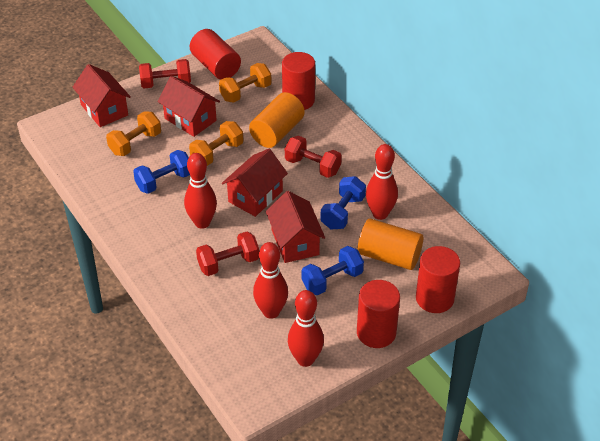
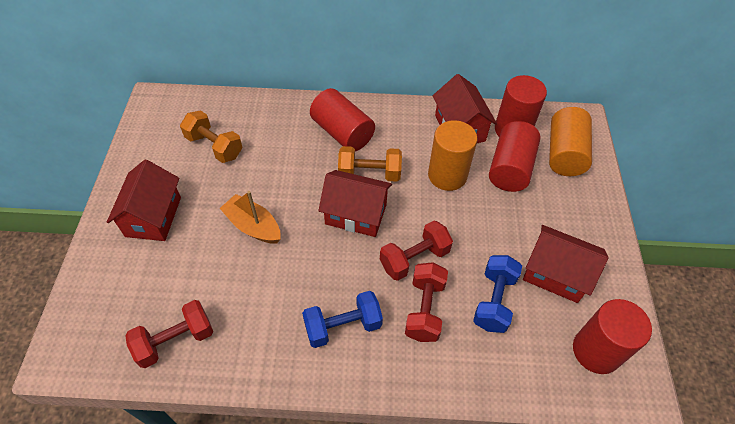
blue dumbbell: [133,150,190,194] [302,246,364,295] [320,176,366,229] = 3 -> [302,291,383,348] [473,255,522,333] = 2
orange boat: none = 0 -> [220,191,281,243] = 1
orange dumbbell: [106,111,161,156] [189,121,243,166] [219,63,272,103] = 3 -> [180,110,242,163] [338,146,402,182] = 2
red bowling pin: [184,153,217,229] [253,242,288,319] [288,290,324,367] [366,144,398,220] = 4 -> none = 0

